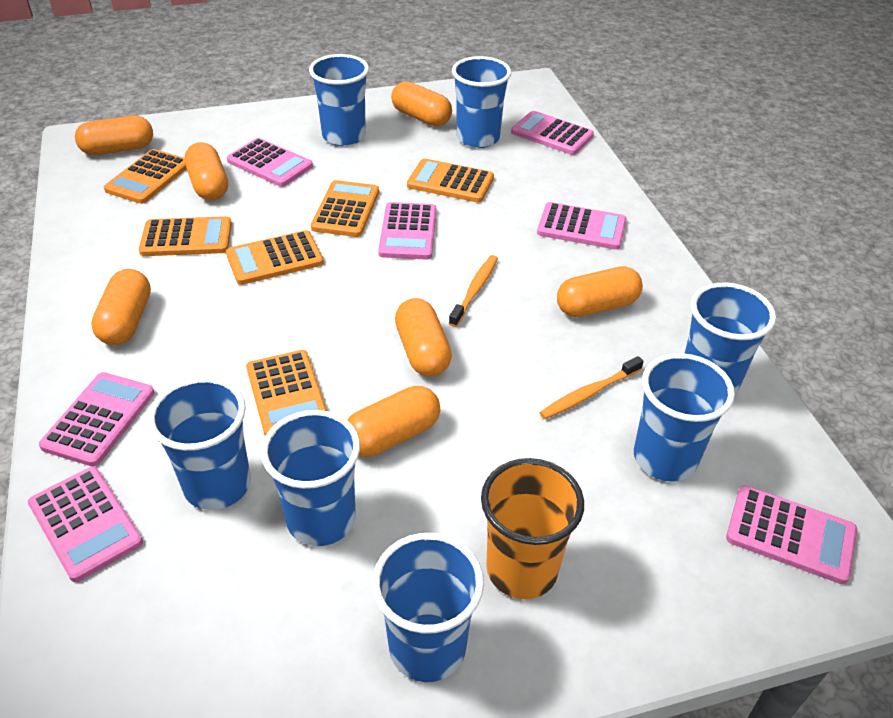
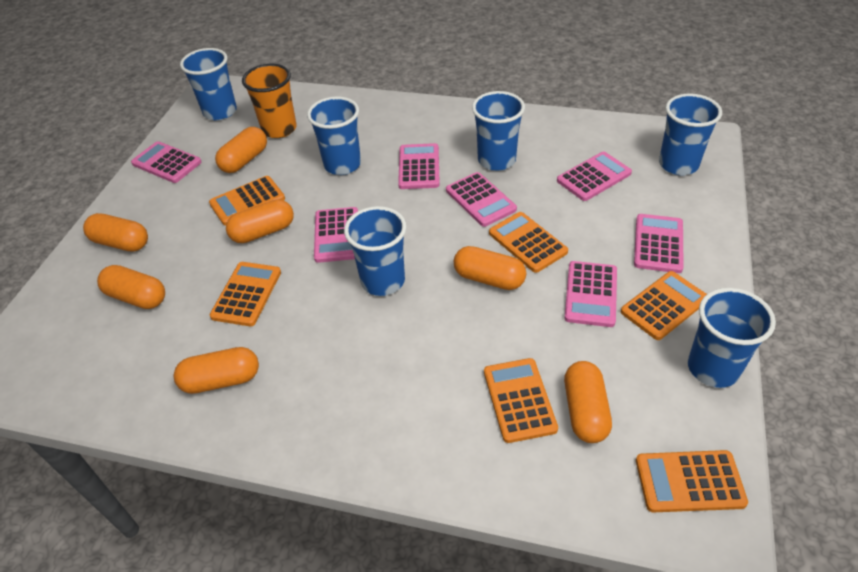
blue cup: [148,377,251,510] [261,410,360,546] [309,54,369,146] [372,533,484,682] [452,56,511,148] [634,353,735,482] [684,282,776,395] = 7 -> [180,48,237,120] [307,96,361,175] [344,206,406,296] [472,91,525,171] [659,94,722,175] [688,288,776,388] = 6
orange toothbrush: [449,255,498,327] [540,356,644,419] = 2 -> none = 0

